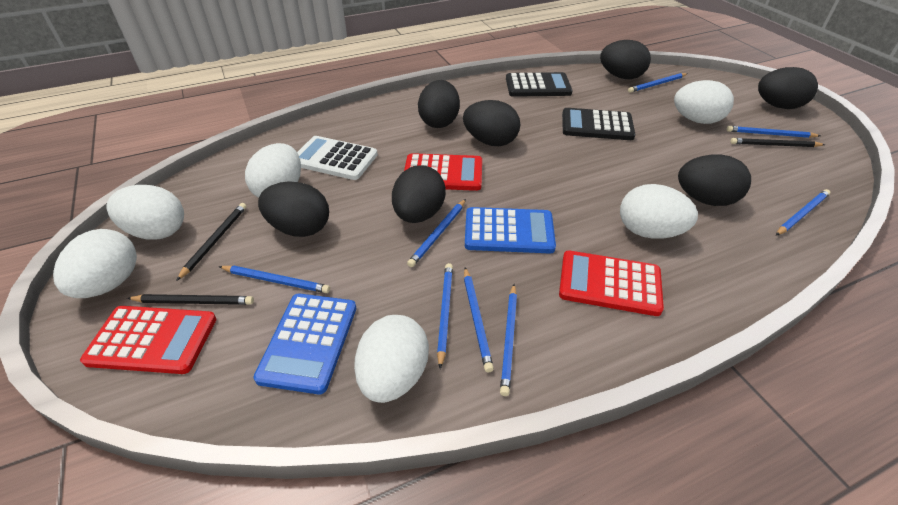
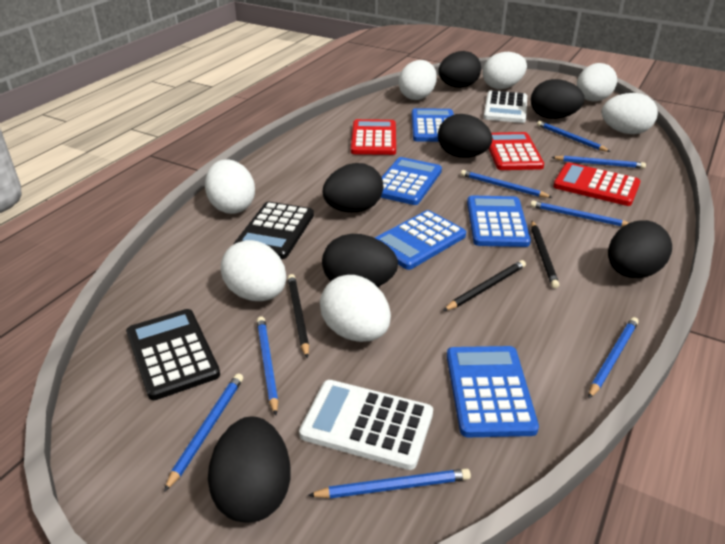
blue calculator: [254,294,356,394] [465,207,556,253] = 2 -> [375,210,466,270] [381,157,442,205] [412,108,454,142] [447,346,539,437] [467,196,531,247] = 5
white calculator: [297,136,378,180] = 1 -> [299,380,433,470] [483,90,527,123] = 2
white egg: [53,229,137,298] [106,185,184,240] [245,143,301,198] [354,315,429,403] [620,184,698,239] [674,80,734,124] = 6 -> [205,160,255,214] [221,240,286,301] [320,275,391,342] [399,60,437,100] [483,52,527,89] [577,63,617,101] [601,93,658,134] = 7

